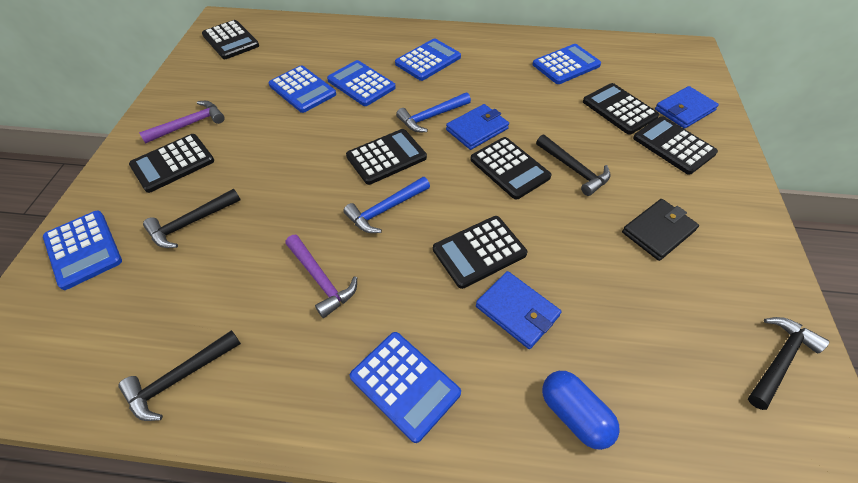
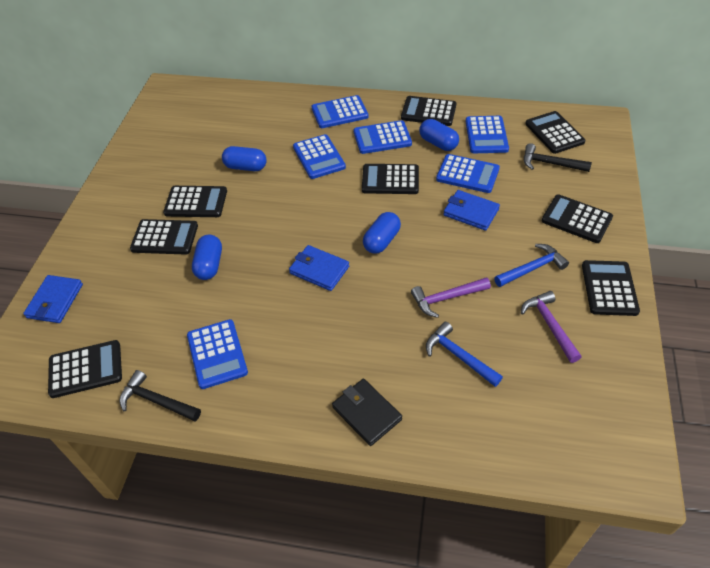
black calculator: [129,134,214,193] [202,20,259,59] [346,129,427,185] [433,216,527,289] [470,137,552,200] [583,83,659,135] [633,116,718,175] = 7 -> [48,340,122,398] [130,219,198,255] [163,186,227,217] [362,164,419,194] [401,96,456,126] [525,111,586,154] [542,194,613,243] [582,260,640,316] = 8
black hammer: [118,330,241,421] [143,189,240,248] [536,135,611,196] [748,317,830,410] = 4 -> [119,370,201,421] [524,143,592,172] = 2
blue capsule: [542,371,620,450] = 1 -> [192,234,222,280] [222,146,267,171] [363,212,401,254] [419,119,459,151] = 4

